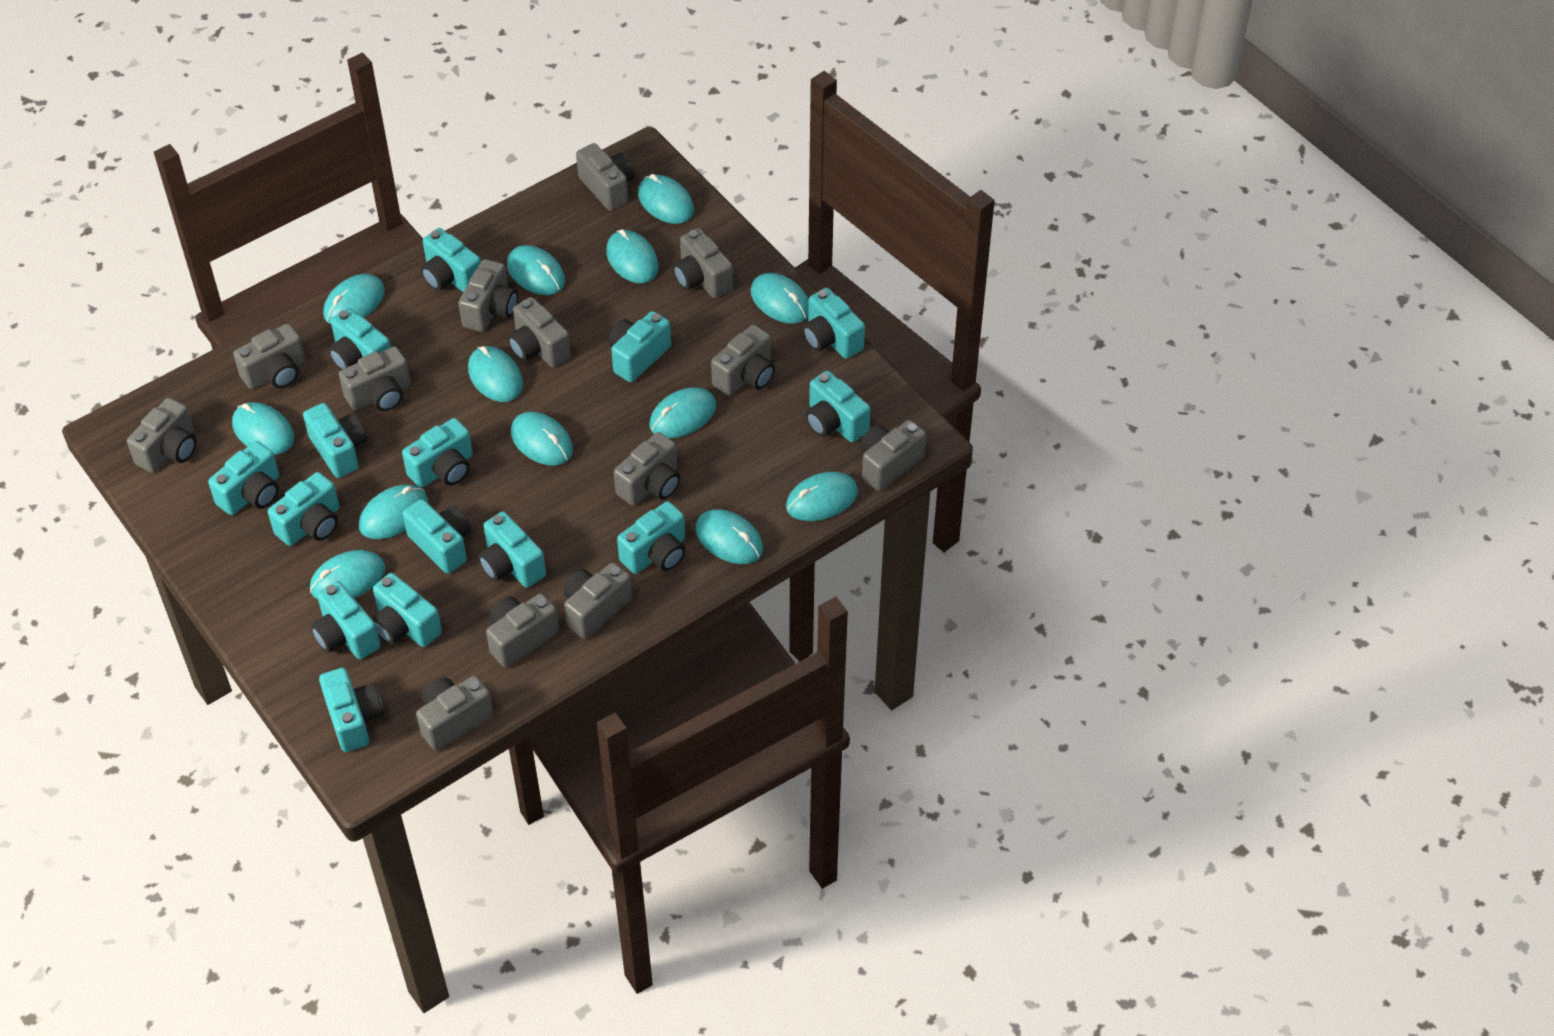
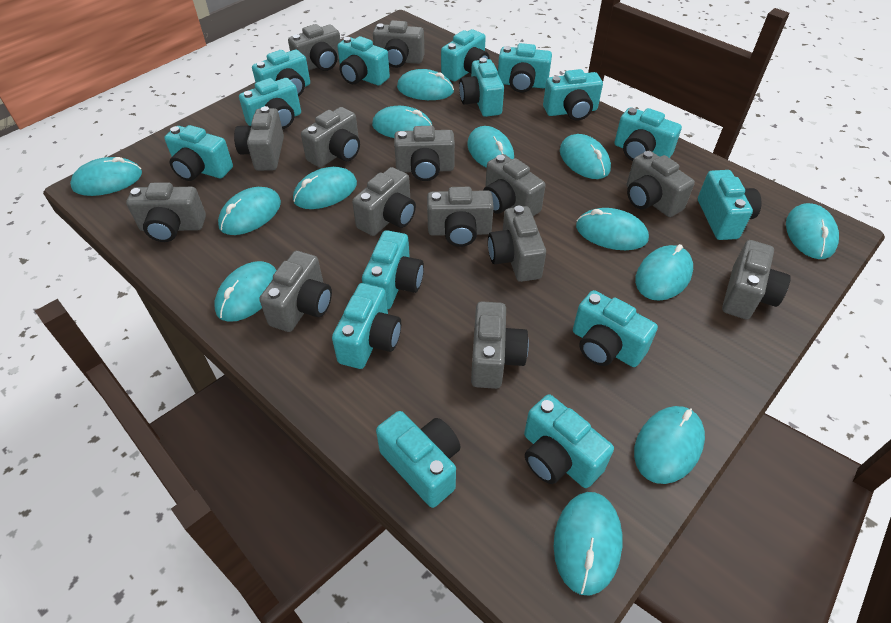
grey camera: [127,398,196,473] [233,324,306,389] [339,346,411,411] [416,676,493,750] [458,259,518,332] [486,593,559,667] [508,297,571,368] [563,563,632,639] [576,143,635,211] [614,432,680,506] [673,228,733,298] [711,325,775,396] [860,420,926,491] = 13 -> [126,182,206,242] [234,106,284,171] [259,251,332,332] [288,24,341,71] [301,107,360,168] [352,167,416,236] [373,20,425,68] [394,126,455,181] [427,187,494,247] [471,301,529,389] [483,154,545,216] [488,206,546,282] [627,151,695,217] [722,240,791,319] = 14

